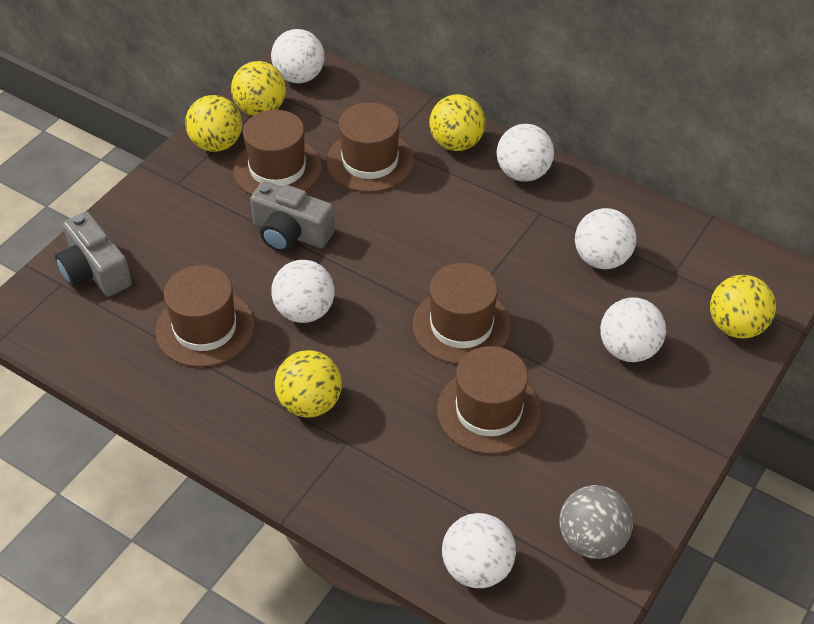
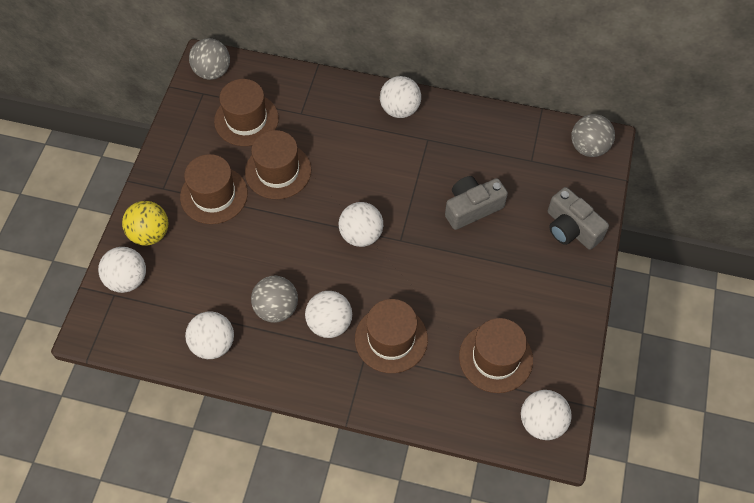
grey ball: [560,485,633,559] = 1 -> [189,38,230,80] [251,276,298,323] [571,114,615,157] = 3
yellow ball: [185,95,242,152] [231,61,286,116] [275,350,342,417] [429,94,486,151] [710,275,776,339] = 5 -> [122,201,168,246] = 1

